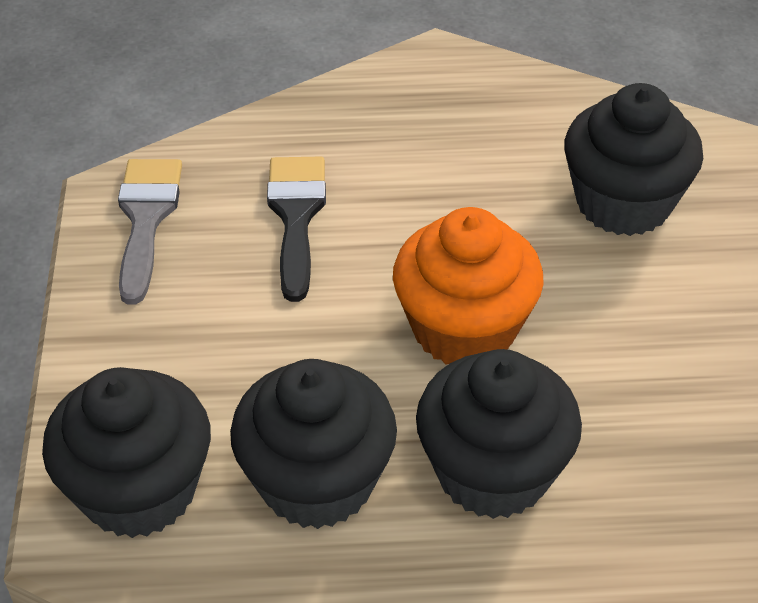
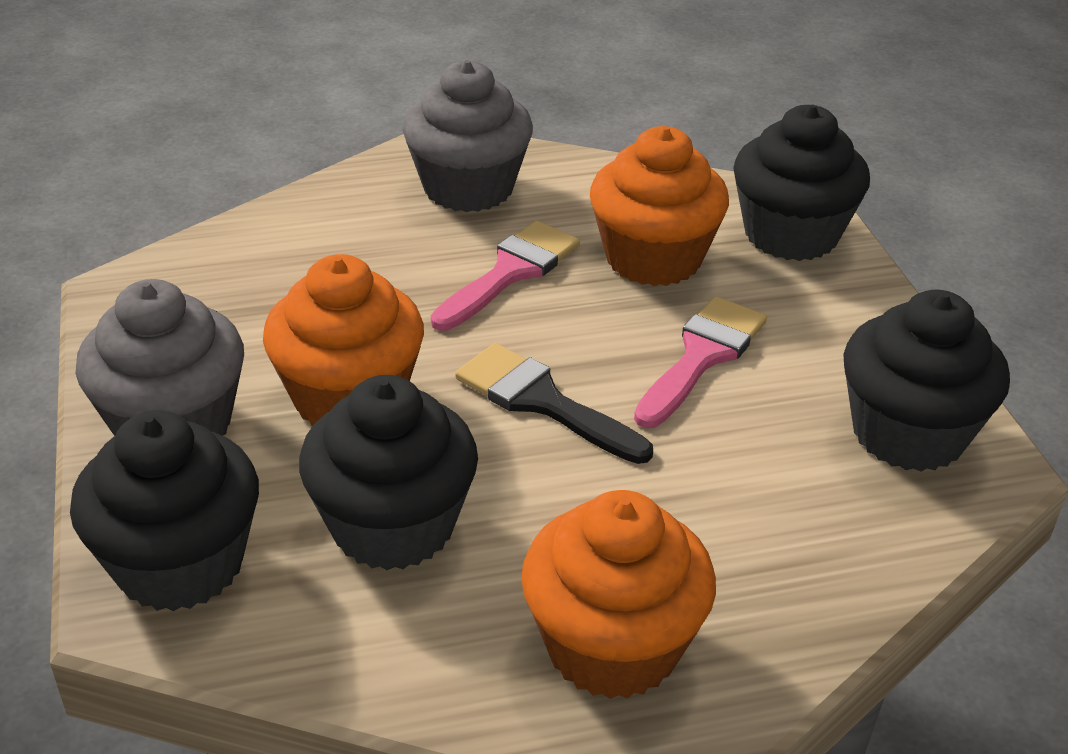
grey brush: [118,159,182,305] = 1 -> none = 0
grey cupcake: none = 0 -> [75,279,244,436] [403,60,533,212] = 2
orange cupcake: [393,207,544,365] = 1 -> [263,254,424,426] [521,490,716,699] [590,126,729,286] = 3
pink brush: none = 0 -> [431,221,580,331] [634,296,767,428] = 2

